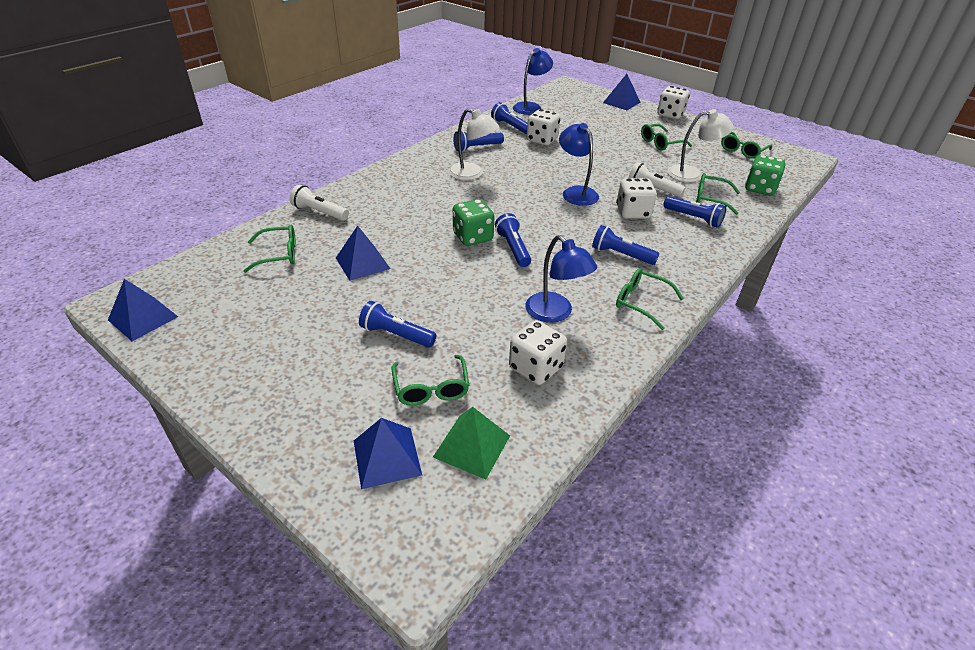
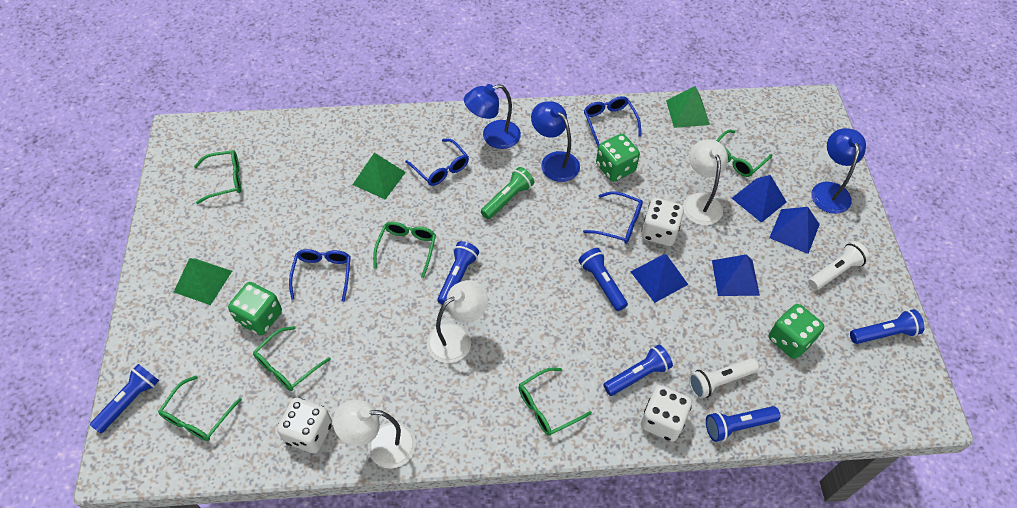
blue glasses: none = 0 -> [289,249,351,302] [405,139,469,186] [583,191,643,244] [584,96,641,146] = 4
green dice: [453,199,495,246] [745,155,786,196] = 2 -> [228,282,282,335] [596,134,640,182] [769,304,824,359] = 3
green flashlight: none = 0 -> [481,167,534,219] = 1
green pyramid: [433,407,510,480] = 1 -> [174,258,232,305] [353,153,406,199] [666,86,710,128] = 3
white dice: [509,320,567,385] [527,109,560,145] [616,178,657,219] [657,86,690,119] = 4 -> [277,398,332,453] [641,198,684,246] [641,385,692,442] = 3
white lamp: [449,108,499,180] [667,109,734,182] = 2 -> [333,400,416,469] [427,280,488,363] [683,139,728,225] = 3

